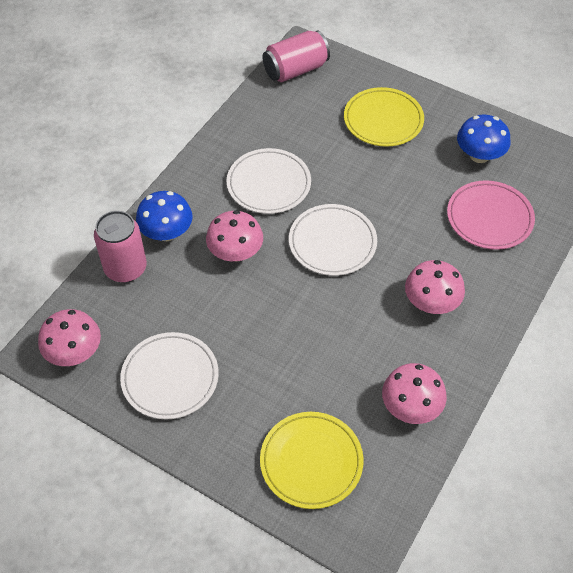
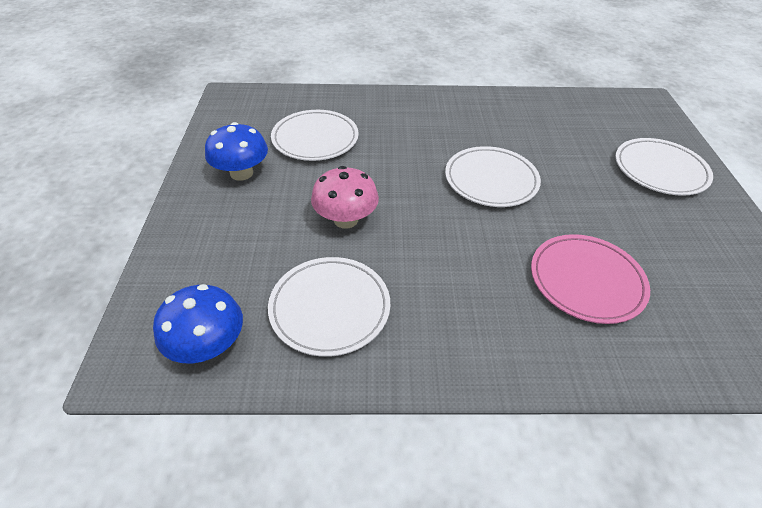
pink can: [94,211,147,283] [263,31,330,82] = 2 -> none = 0
pink mushroom: [38,309,101,366] [206,210,263,262] [382,363,447,424] [405,260,465,314] = 4 -> [311,166,379,229] = 1
white plate: [120,332,219,419] [227,148,311,214] [289,204,377,276] = 3 -> [268,257,390,357] [271,110,359,161] [445,146,541,207] [615,138,713,196] = 4
yellow plate: [260,412,364,509] [344,87,424,147] = 2 -> none = 0

